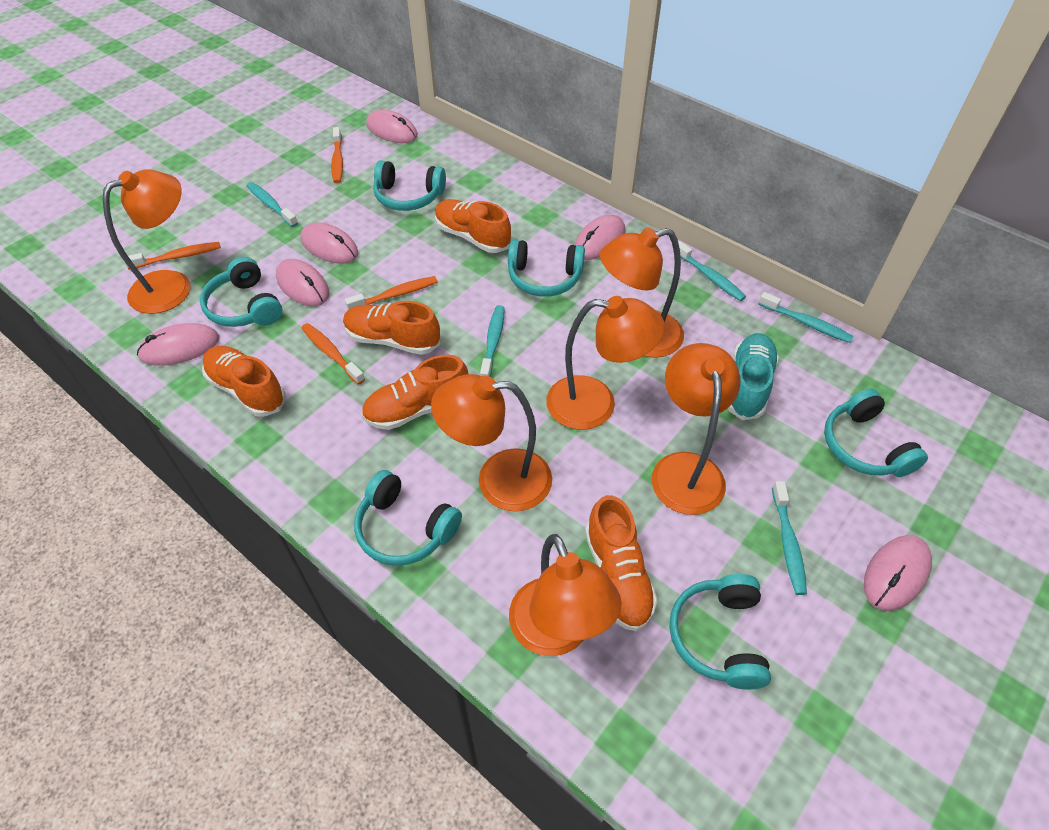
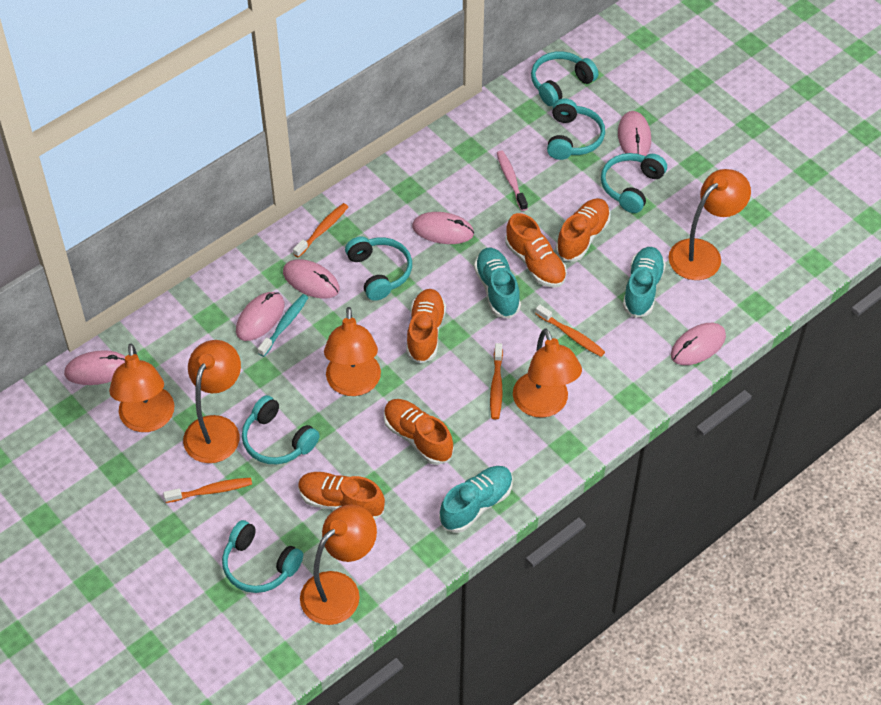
pink toothbrush: none = 0 -> [497,150,528,211] = 1
turquoise shoe: [728,333,779,420] = 1 -> [439,466,513,533] [474,248,521,319] [623,247,666,318] = 3
turquoise toothbrush: [247,182,298,227] [480,305,505,377] [673,241,746,301] [759,292,854,343] [772,481,807,595] = 5 -> [258,294,308,357] = 1

